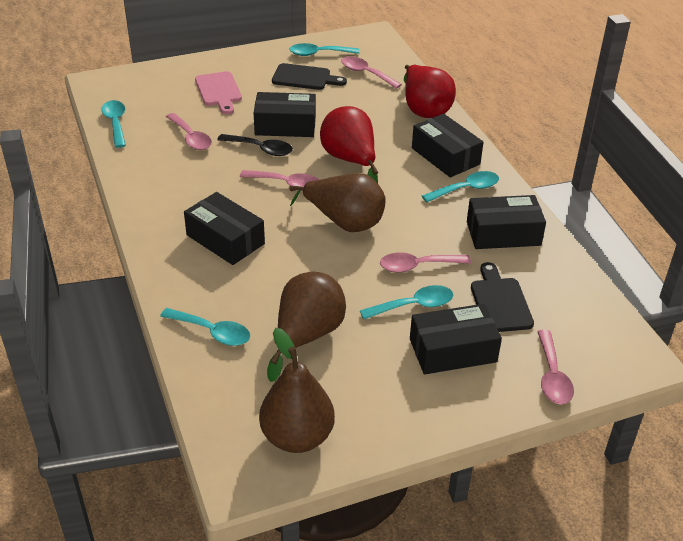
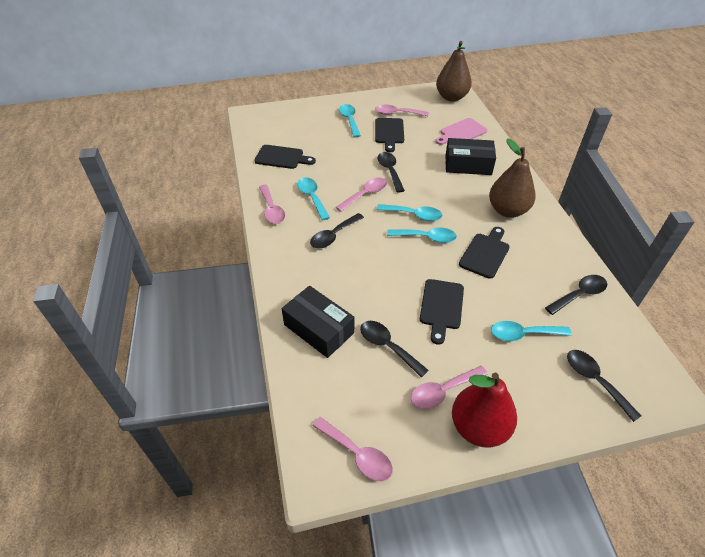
black box: [184,192,265,265] [254,92,316,137] [410,304,502,375] [412,114,484,177] [467,195,546,249] = 5 -> [282,286,354,358] [446,138,496,175] = 2
black cutting board: [272,63,347,90] [471,262,534,332] = 2 -> [254,145,316,169] [375,118,404,152] [420,279,464,344] [459,227,510,279] = 4
black spoon: [217,134,293,156] = 1 -> [310,213,364,249] [360,321,429,378] [377,152,405,193] [545,275,607,315] [567,350,641,422] = 5
brown pear: [259,328,335,453] [267,272,346,382] [289,173,386,232] = 3 -> [436,41,472,102] [489,138,536,218] = 2
red pear: [320,106,378,183] [404,65,456,118] = 2 -> [452,373,517,448] = 1

